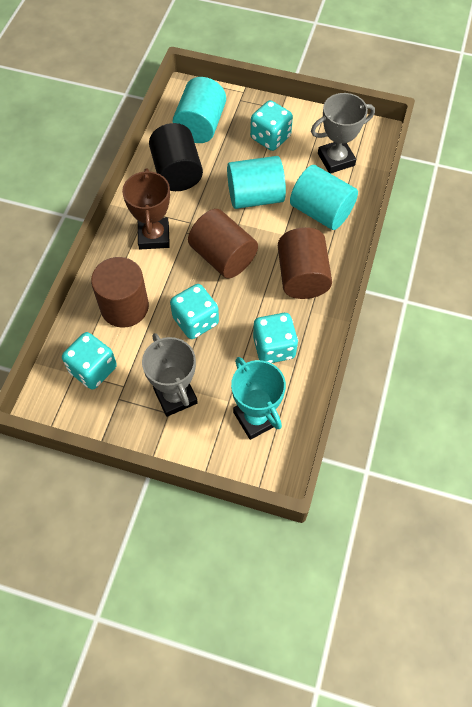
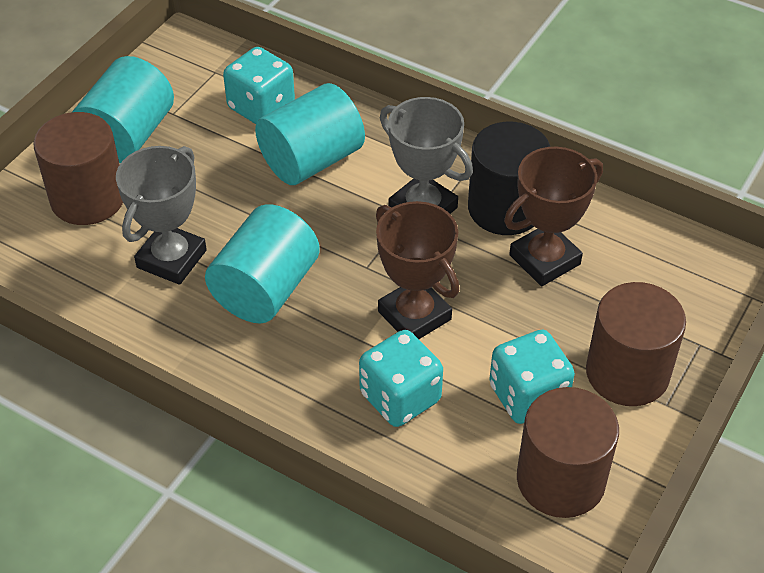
brown trophy: [122,169,170,250] = 1 -> [376,201,459,339] [504,147,603,286] = 2
turquoise dice: [62,332,117,390] [170,284,219,339] [250,100,293,151] [253,313,298,363] = 4 -> [223,47,295,124] [359,330,443,427] [489,330,575,424] = 3
turquoise trophy: [231,357,286,440] = 1 -> none = 0

